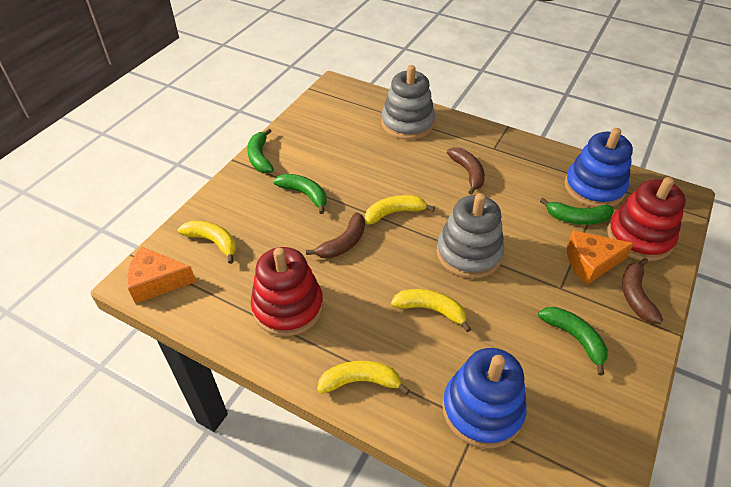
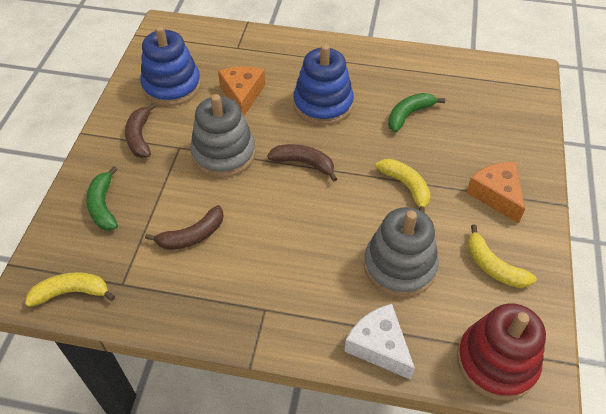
green banana: [247,128,274,173] [273,174,327,214] [538,307,608,376] [540,198,614,225] = 4 -> [86,166,118,231] [388,93,445,132] = 2
red stacking toy: [251,247,323,336] [607,177,686,261] = 2 -> [457,303,546,401] = 1
white cheese: none = 0 -> [344,304,415,380] = 1
yellow banana: [178,221,237,264] [317,361,410,395] [365,195,435,224] [391,289,471,332] = 4 -> [25,272,115,307] [375,159,431,212] [468,225,537,288] = 3

